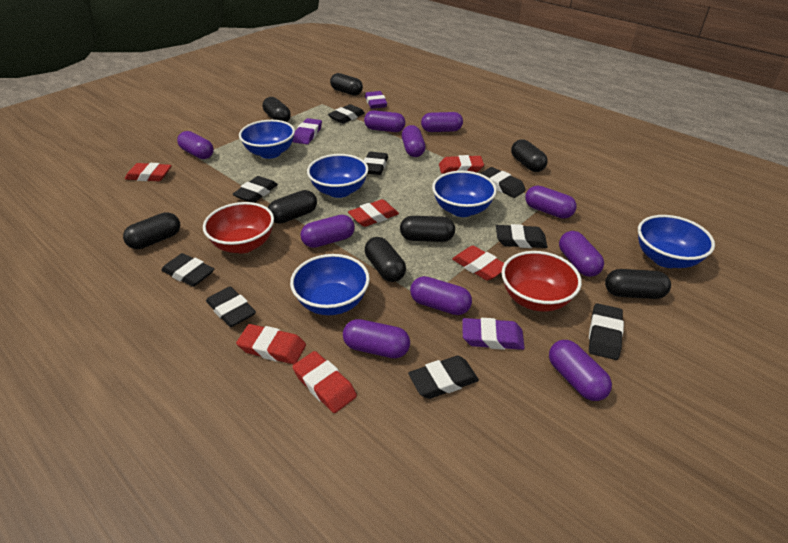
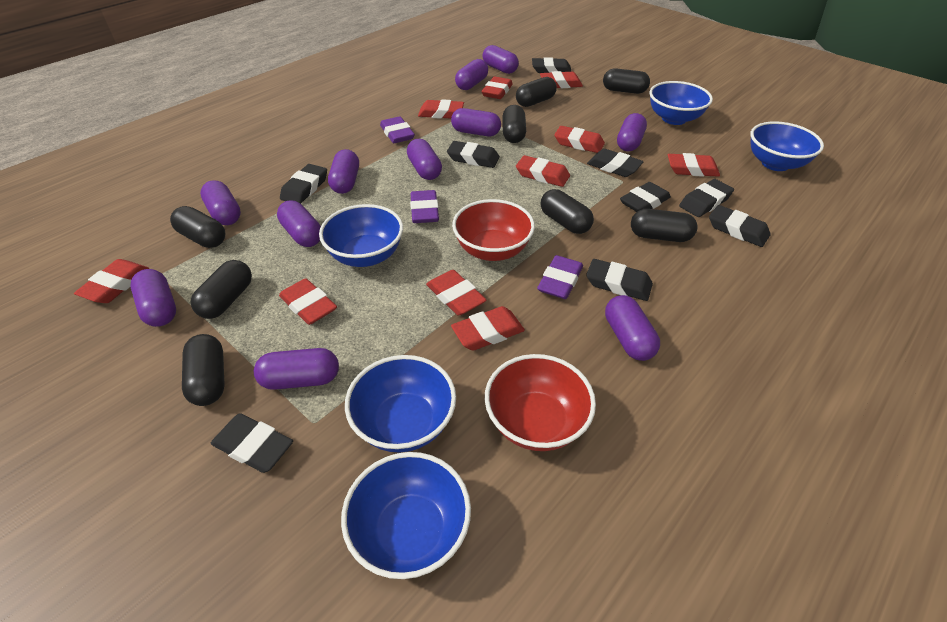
purple capsule: [177,131,214,159] [300,215,355,248] [343,319,410,358] [364,110,405,132] [402,125,425,157] [410,276,472,315] [421,112,463,132] [525,186,577,219] [549,340,612,401] [559,231,604,277] = 10 -> [131,269,176,327] [200,180,241,225] [254,348,339,390] [277,200,321,247] [328,149,359,194] [407,139,442,180] [451,108,501,136] [455,59,488,90] [483,45,519,74] [605,295,660,361] [617,113,647,151] = 11
red eraser: [125,163,172,181] [236,324,306,364] [292,351,357,413] [348,199,399,227] [439,155,484,174] [452,246,504,281] = 6 -> [74,259,149,303] [279,278,337,325] [418,99,464,119] [426,270,487,316] [451,306,525,351] [481,76,513,99] [516,155,570,187] [540,71,583,88] [554,126,605,153] [668,153,720,177] = 10

